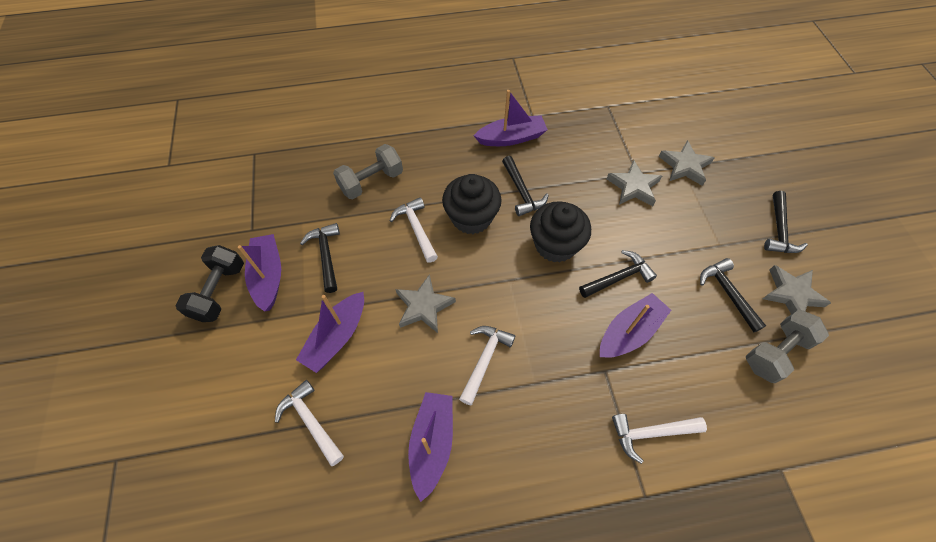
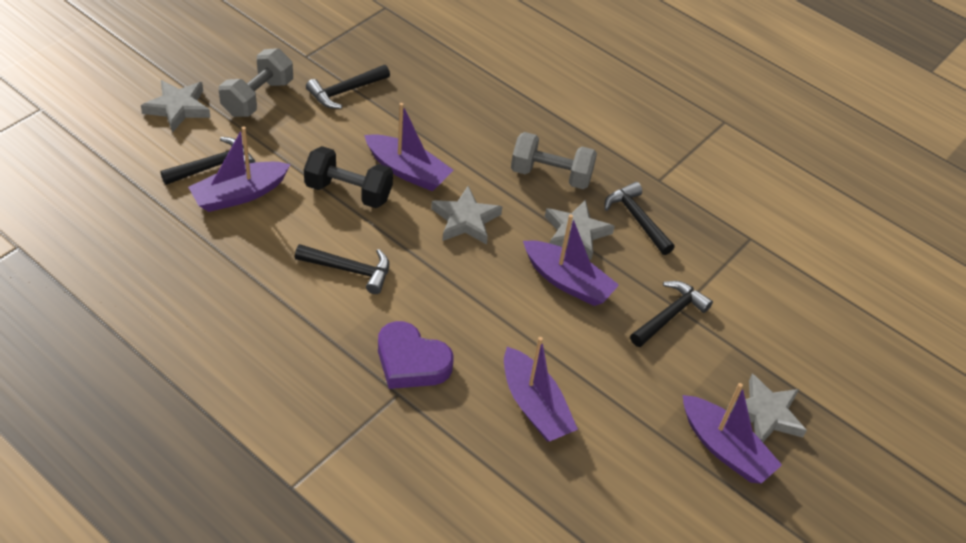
black cupcake: [442,174,502,234] [530,201,591,263] = 2 -> none = 0
purple heart: none = 0 -> [378,321,453,389] = 1
white hammer: [275,380,344,466] [390,197,438,263] [459,326,515,405] [612,414,707,464] = 4 -> none = 0

